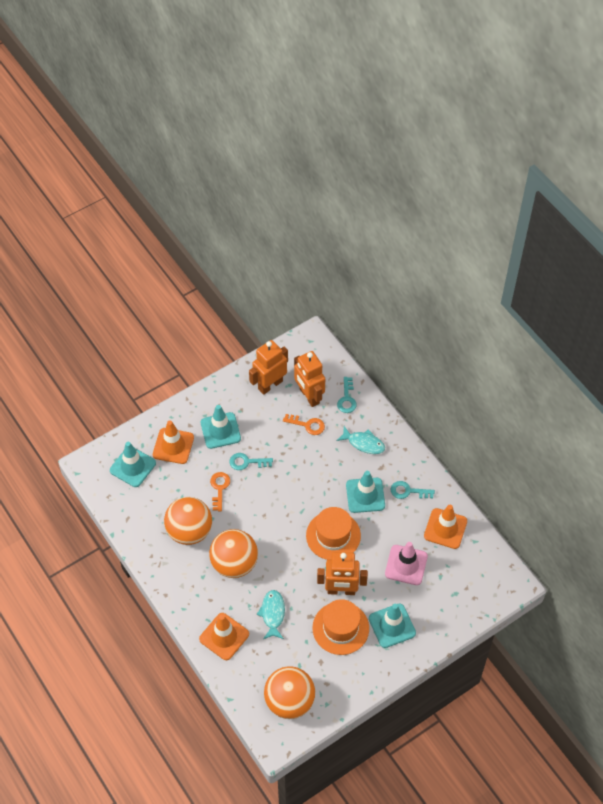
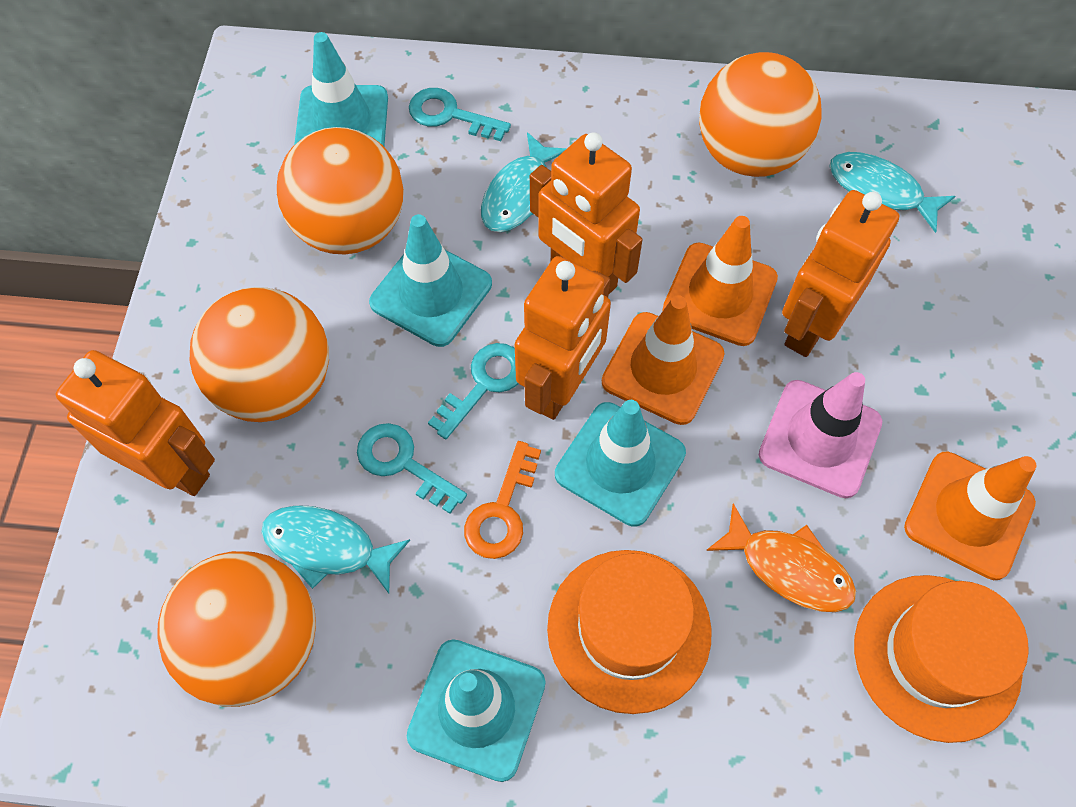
orange ball: [164,497,212,545] [209,529,258,578] [264,666,315,719] = 3 -> [158,551,316,707] [190,287,329,422] [277,127,404,255] [699,52,821,177] = 4
orange fish: none = 0 -> [706,503,856,612] = 1
orange key: [210,472,230,511] [283,414,325,435] = 2 -> [464,441,541,559] = 1
orange robot: [249,340,288,395] [294,351,325,407] [317,552,368,595] = 3 -> [56,350,215,496] [514,256,611,420] [530,132,643,294] [782,190,899,357] = 4
turquoise fish: [257,590,285,639] [336,426,385,454] = 2 -> [261,505,410,594] [481,132,567,232] [829,152,955,233] = 3

